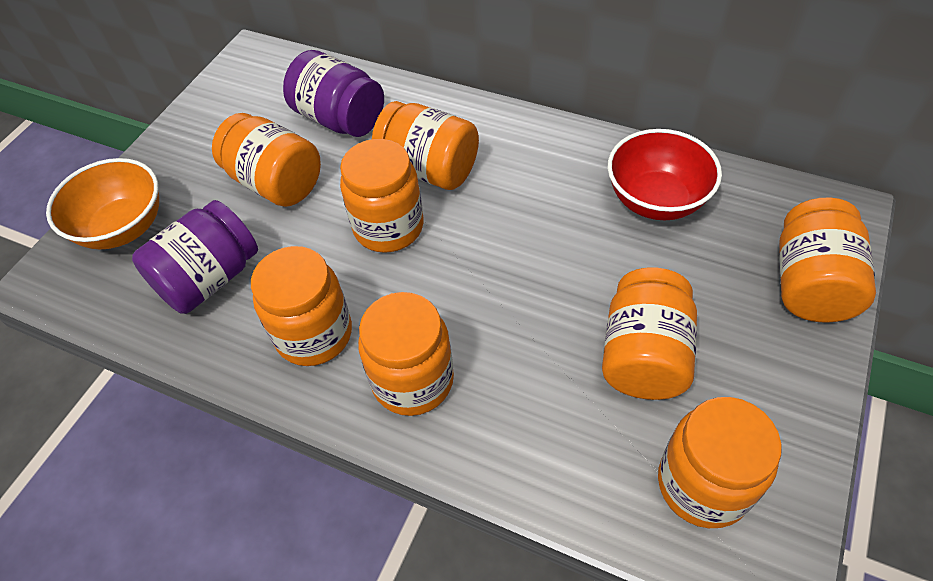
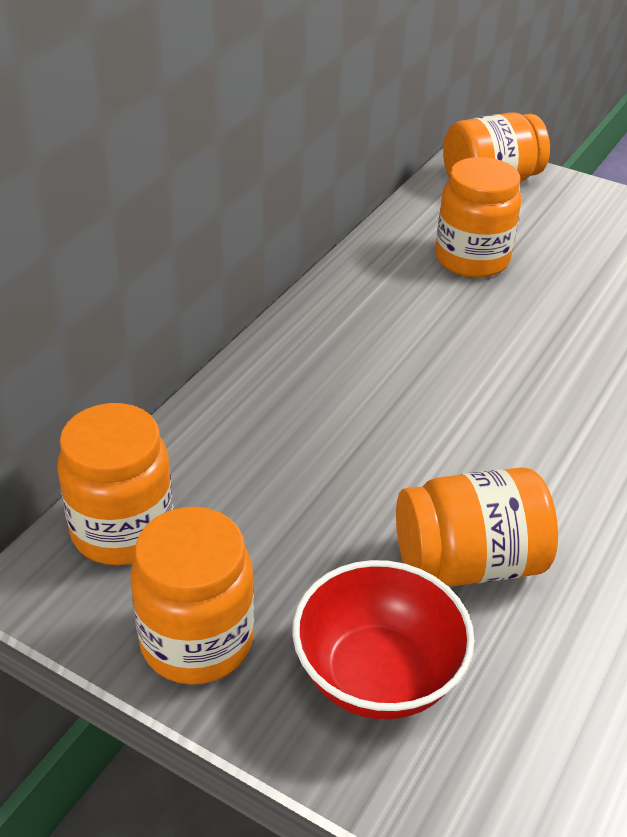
orange bowl: [46,158,159,250] = 1 -> none = 0
orange jar: [212,113,321,207] [251,246,352,366] [340,139,424,253] [358,292,454,416] [372,101,479,190] [602,268,697,400] [658,397,782,528] [779,197,876,322] = 8 -> [57,403,173,565] [130,507,254,685] [396,467,558,586] [435,157,521,278] [443,112,550,182] = 5
purple jar: [132,200,258,314] [283,50,384,137] = 2 -> none = 0

